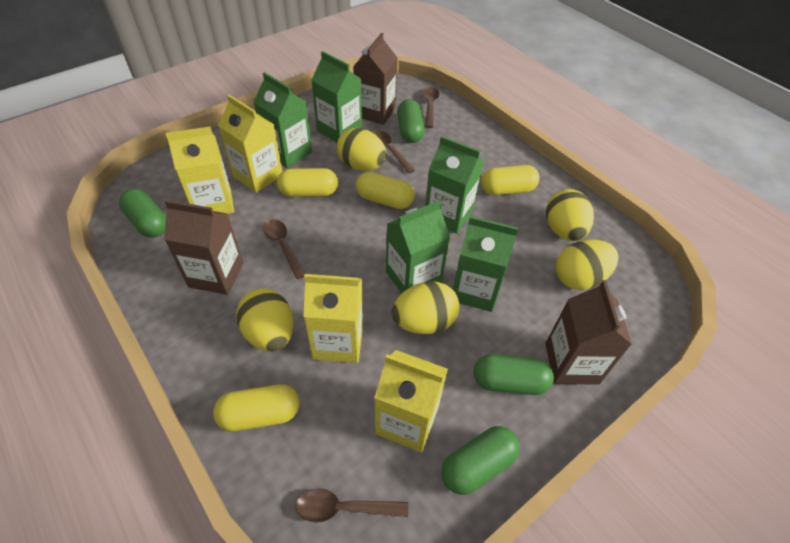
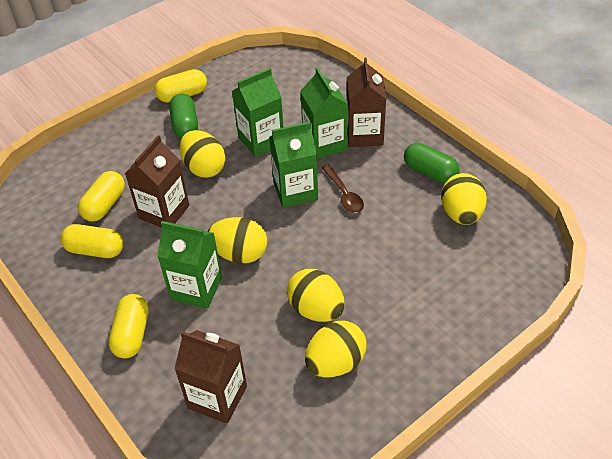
brown spoon: [263,219,305,279] [296,488,408,522] [372,130,415,173] [422,87,440,128] = 4 -> [322,165,364,213] = 1
green capsule: [119,189,166,238] [397,99,425,143] [441,426,520,495] [474,354,554,395] = 4 -> [169,94,198,138] [404,143,459,183] = 2
green carton: [254,72,312,168] [311,51,362,142] [386,200,450,294] [425,136,484,233] [453,216,518,312] = 5 -> [157,221,222,309] [232,68,283,157] [269,122,318,208] [300,67,348,159] = 4
yellow carton: [166,127,234,214] [218,95,282,193] [303,274,363,363] [374,350,448,452] = 4 -> none = 0

